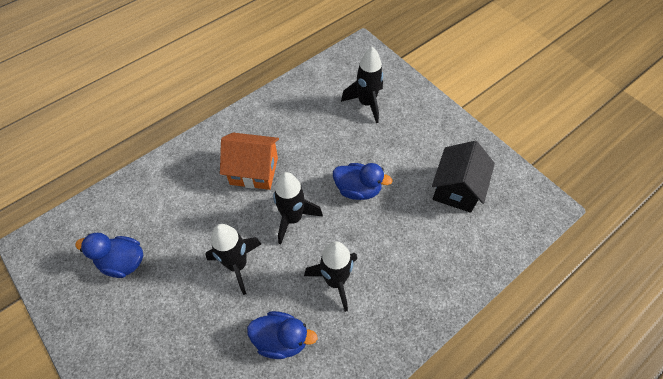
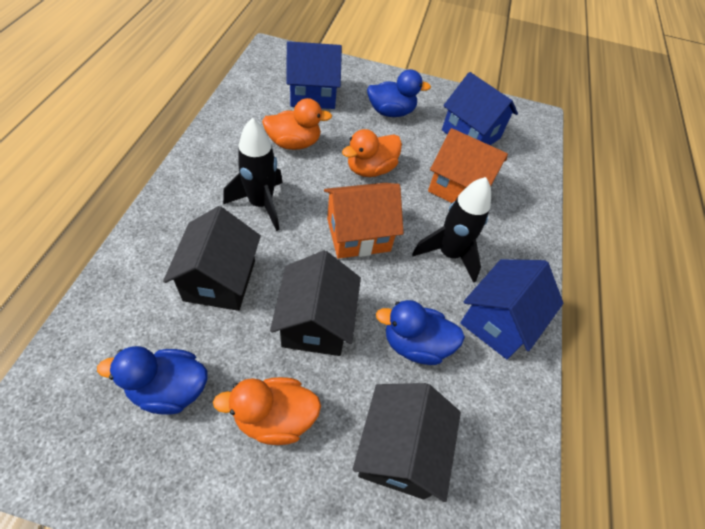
black house: [432,141,495,213] = 1 -> [163,206,261,311] [270,251,361,356] [353,383,461,502] = 3
black rocket: [205,224,261,295] [273,172,323,245] [304,242,357,312] [341,47,383,123] = 4 -> [223,118,283,231] [412,177,491,283] = 2
blue house: none = 0 -> [286,41,342,109] [442,72,518,145] [460,259,563,359] = 3
orange duck: none = 0 -> [213,377,321,445] [262,98,332,150] [342,129,402,177] = 3
orange house: [220,133,279,190] = 1 -> [324,183,404,259] [428,128,508,203] = 2

